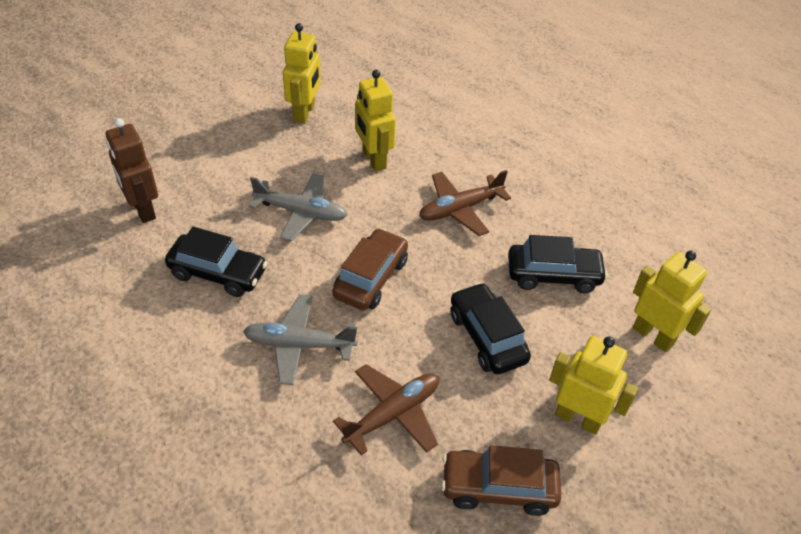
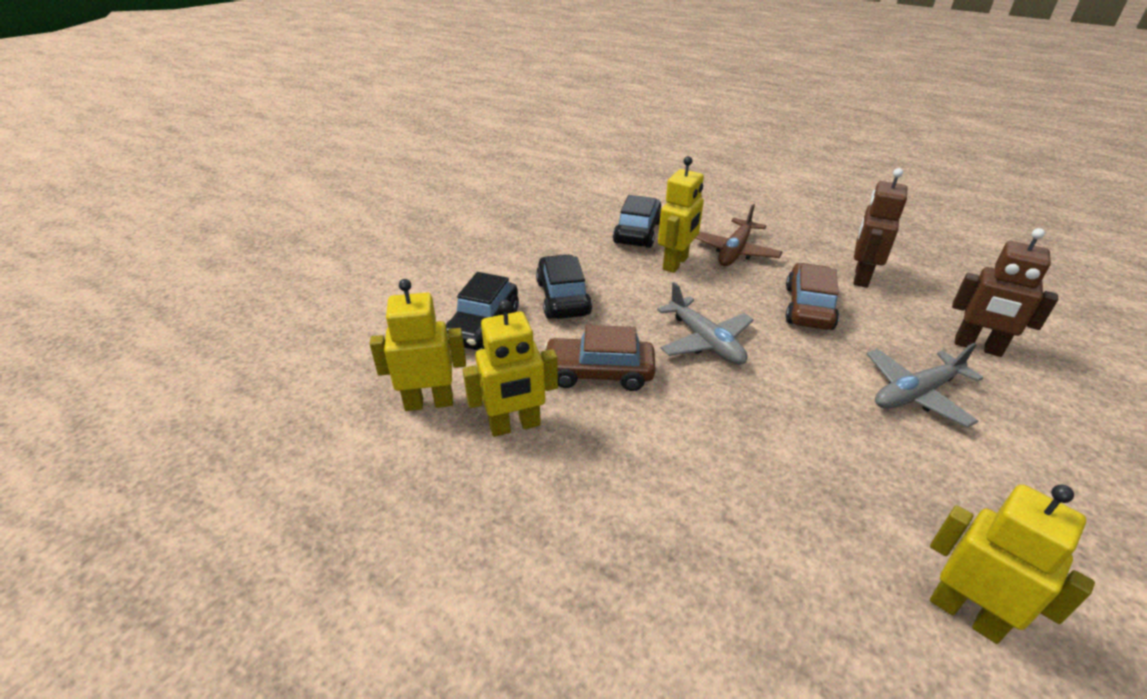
brown plane: [333,364,439,455] [419,170,511,236] = 2 -> [696,204,782,266] = 1
brown robot: [105,118,158,223] = 1 -> [853,168,907,288] [952,228,1058,357] = 2

